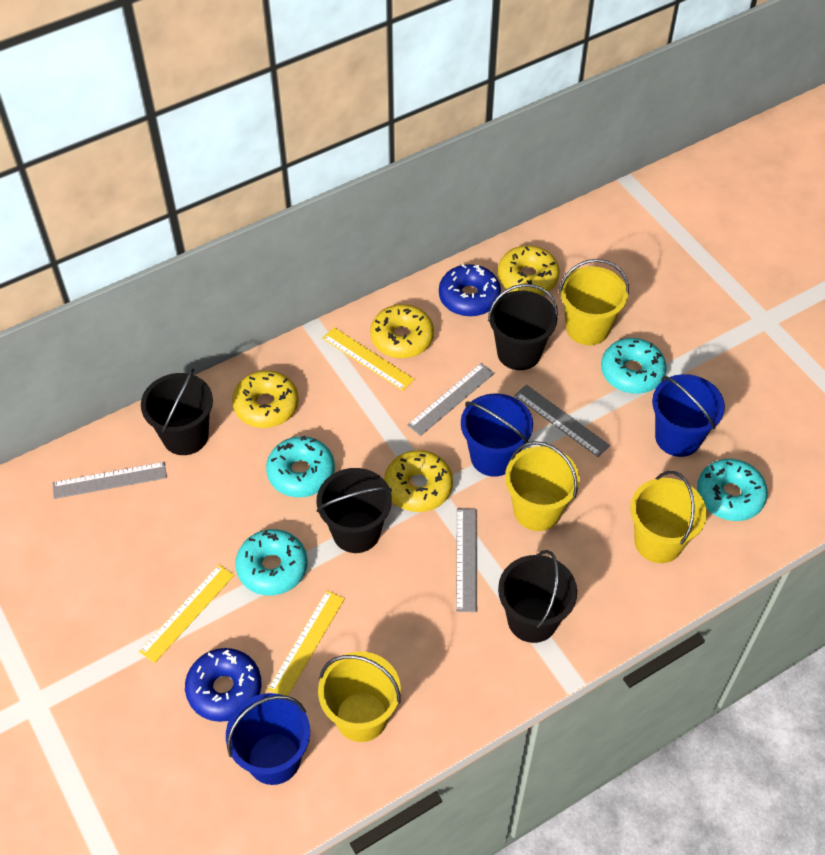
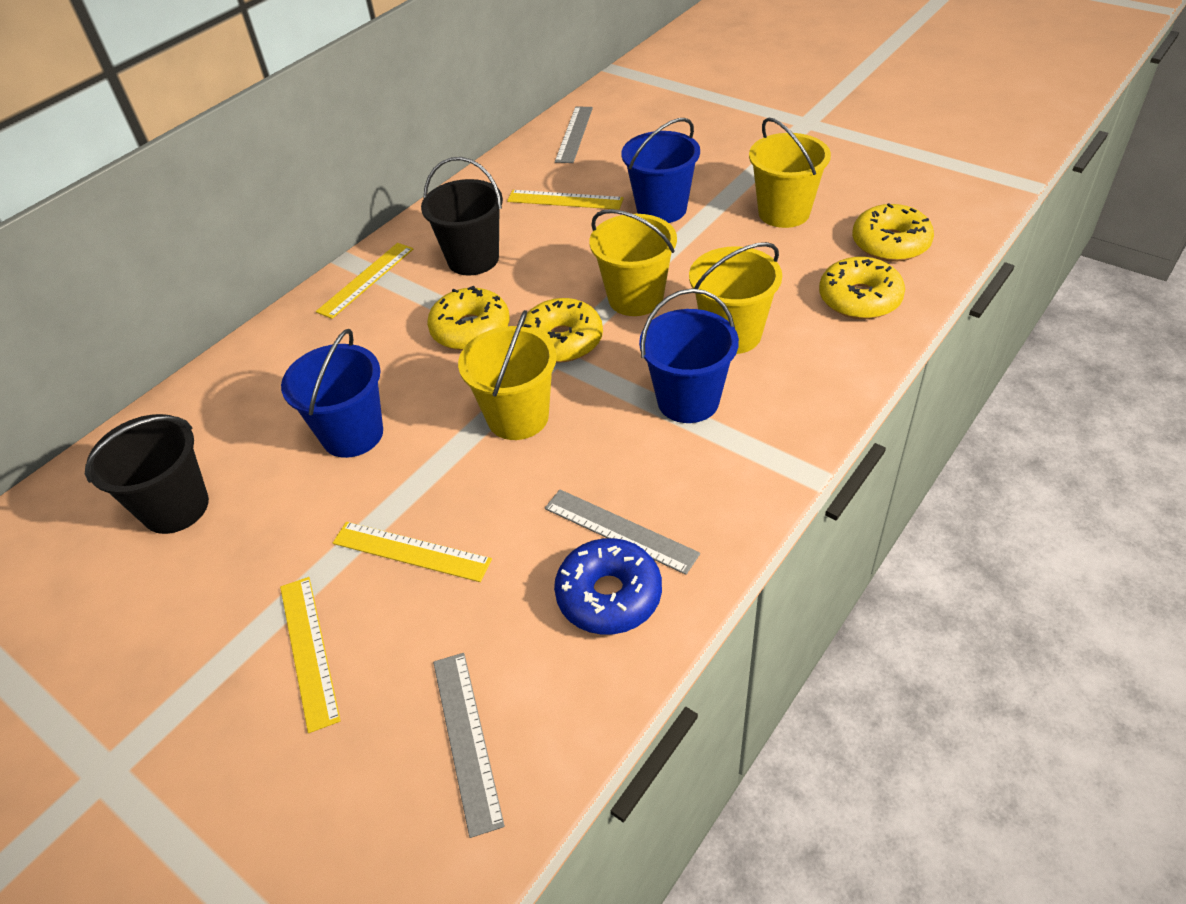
black bucket: [141,369,213,455] [316,468,392,553] [488,284,558,370] [498,550,577,643] = 4 -> [85,414,209,534] [421,157,503,276] = 2
blue donut: [185,648,261,722] [439,264,501,317] = 2 -> [554,538,662,635] = 1
grey ruler: [53,462,167,499] [407,363,494,436] [456,508,477,612] [514,385,610,457] = 4 -> [433,653,505,838] [545,490,700,575] [555,106,593,163] = 3
turquoise donut: [235,529,308,596] [266,436,335,497] [601,338,667,394] [697,459,768,521] = 4 -> none = 0
yellow ruler: [139,565,234,663] [267,590,345,696] [322,327,414,391] = 3 -> [280,577,341,733] [316,243,413,319] [333,522,492,582] [507,190,624,210] = 4

